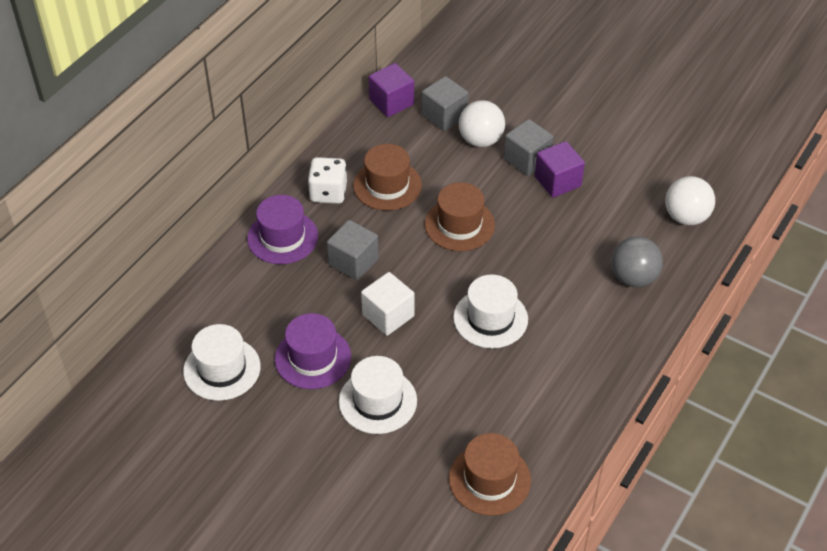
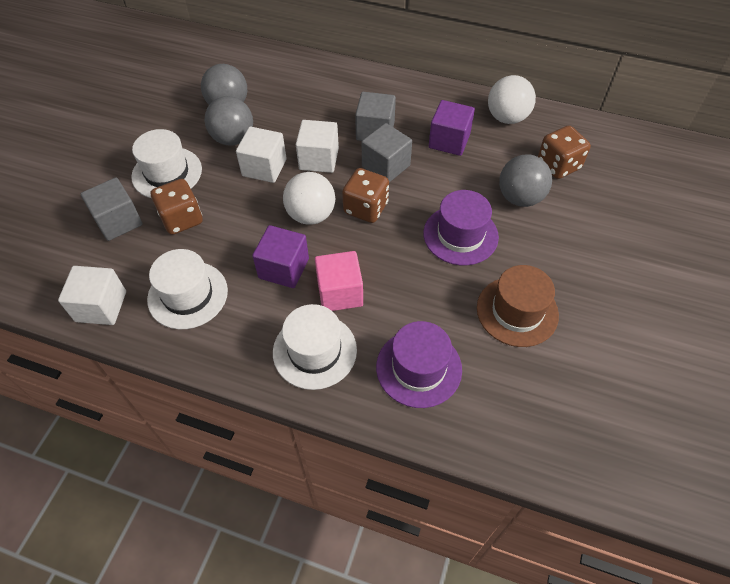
brown dice: none = 0 -> [151,179,203,235] [342,168,389,223] [538,126,591,179] = 3
brown hat: [353,144,422,211] [425,182,495,251] [449,433,531,516] = 3 -> [477,265,559,347] = 1
grey ball: [611,236,663,287] = 1 -> [201,64,247,105] [205,96,253,145] [499,154,552,207] = 3
pink cube: none = 0 -> [315,251,363,311] = 1
white cube: [361,272,415,336] = 1 -> [58,266,126,325] [236,127,286,183] [296,120,339,173] = 3
white dice: [308,157,347,204] = 1 -> none = 0

